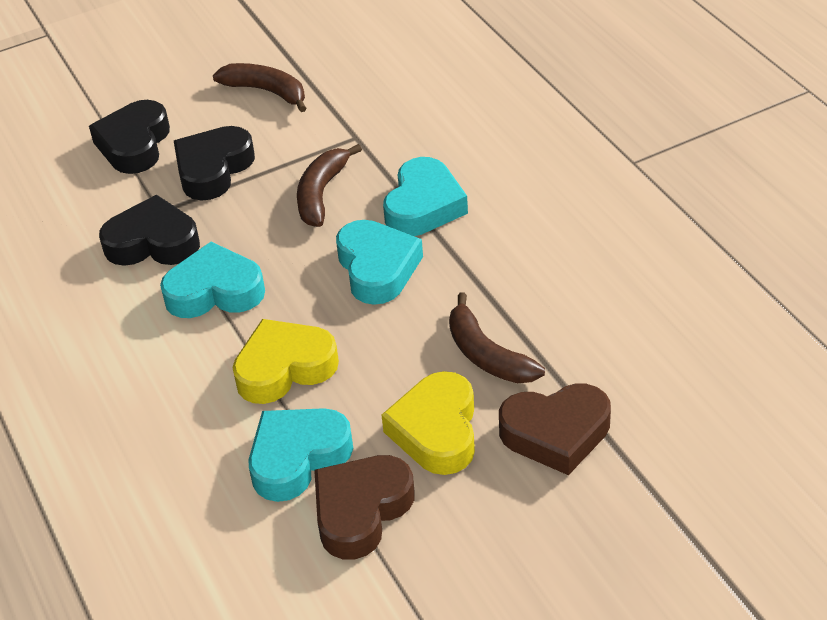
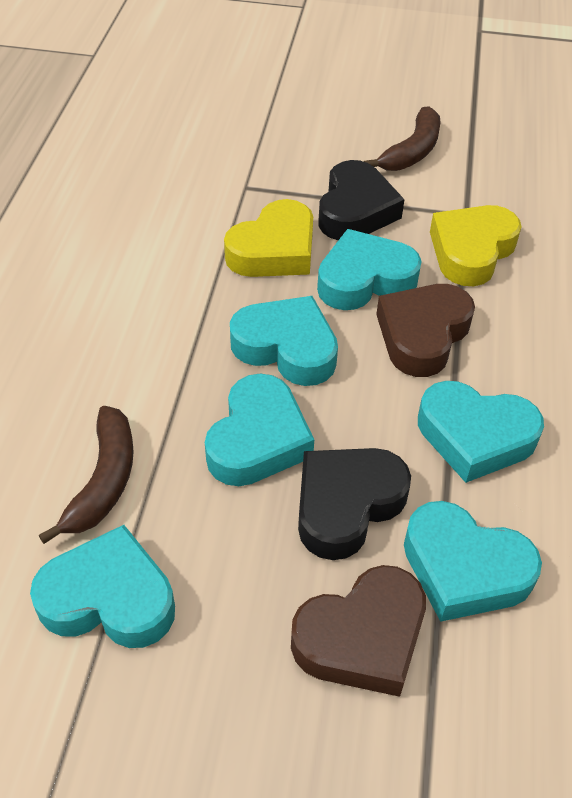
black heart: [89,100,170,174] [99,195,200,266] [174,126,255,201] = 3 -> [298,448,411,560] [319,160,405,240] = 2
brown banana: [213,63,306,112] [297,144,362,227] [449,293,545,383] = 3 -> [38,406,134,544] [364,107,440,171] = 2
turquoise heart: [160,242,265,318] [248,408,353,502] [336,220,423,305] [383,157,468,236] = 4 -> [30,525,175,648] [205,373,314,486] [230,296,338,386] [317,229,422,310] [404,501,542,622] [418,381,544,483] = 6

